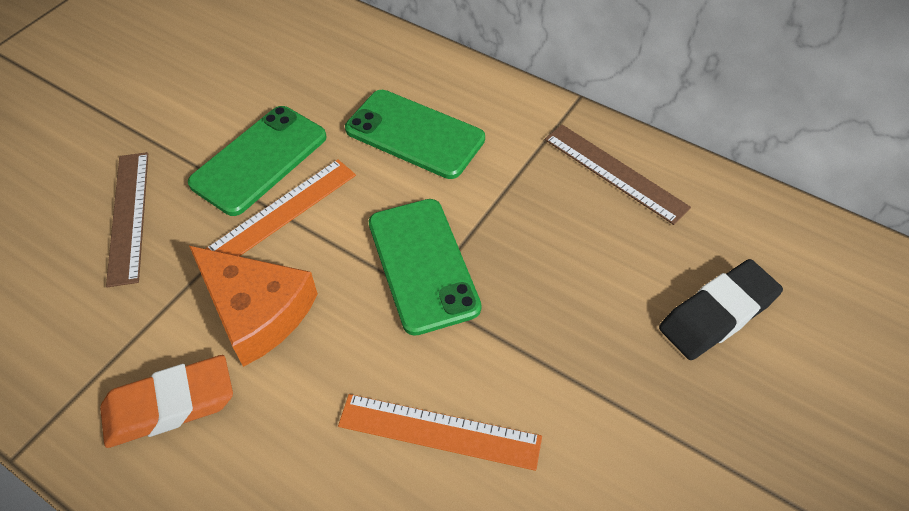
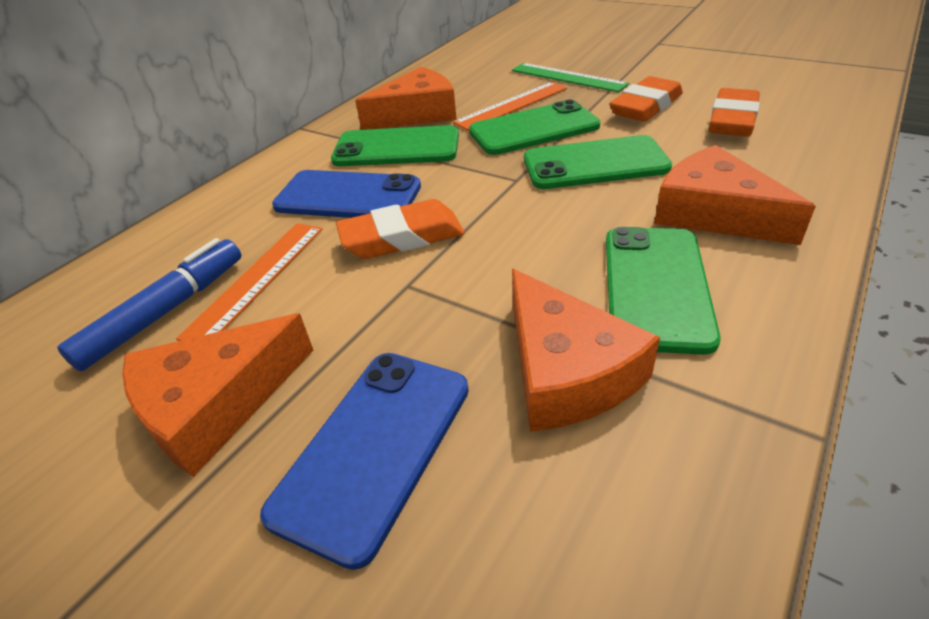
black eraser: [659,259,783,360] = 1 -> none = 0
blue marker: none = 0 -> [57,238,241,372] = 1
blue phone: none = 0 -> [260,353,469,570] [272,170,421,218] = 2
brown ruler: [106,152,148,287] [545,125,691,225] = 2 -> none = 0
green phone: [188,106,327,216] [345,90,485,179] [369,199,481,336] = 3 -> [331,125,459,166] [469,100,600,155] [524,135,672,189] [606,227,721,355] = 4
green ruler: none = 0 -> [512,63,629,92] = 1
orange cheese: [189,246,318,367] = 1 -> [122,313,314,477] [355,67,457,130] [512,269,660,432] [654,145,816,245] = 4
orange eraser: [100,355,233,448] = 1 -> [336,199,465,259] [609,76,683,122] [709,88,760,137] = 3

